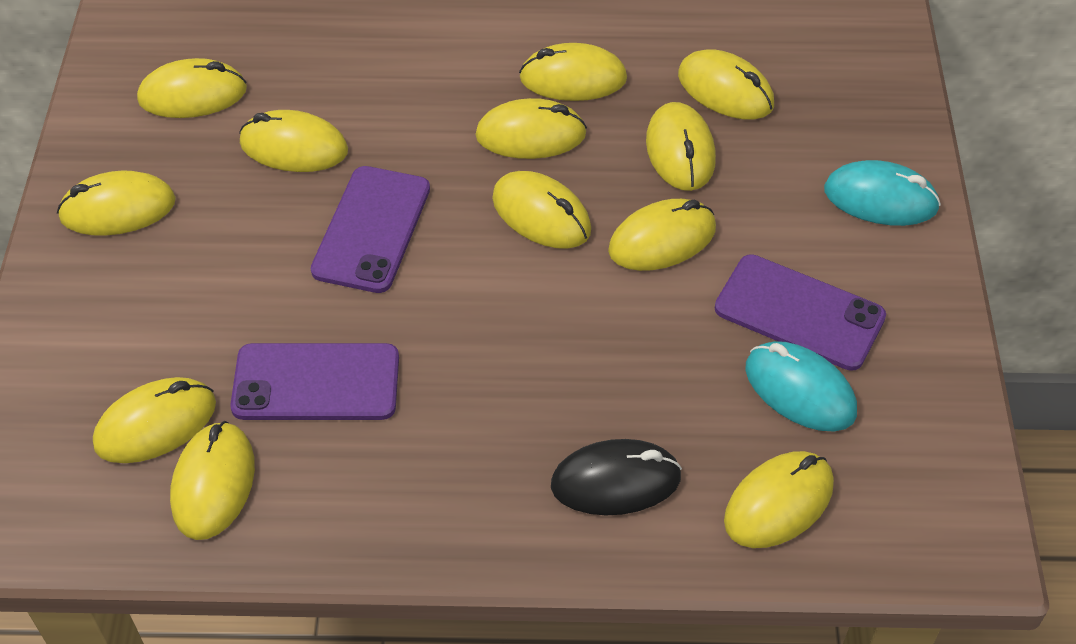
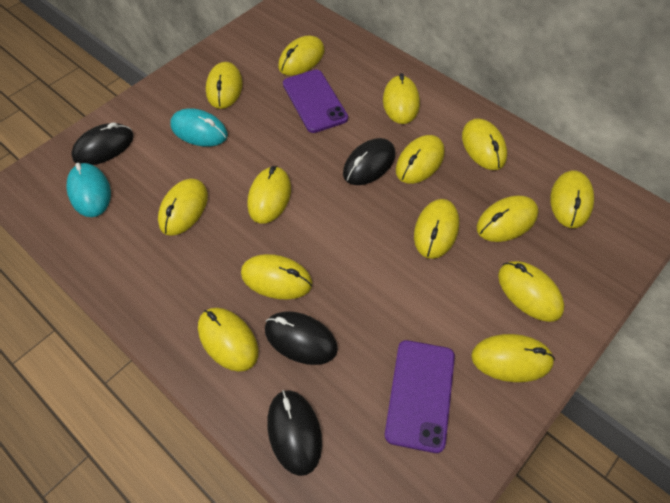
black mouse: [551,439,682,515] = 1 -> [71,122,134,165] [265,311,338,365] [267,390,322,476] [343,138,395,185] = 4
purple phone: [230,343,399,420] [311,166,430,293] [715,254,886,371] = 3 -> [283,70,348,133] [385,340,455,453] = 2
yellow mouse: [57,171,176,236] [93,377,216,463] [137,58,247,118] [170,421,255,540] [239,110,348,172] [475,98,587,159] [492,171,591,249] [519,43,627,101] [608,199,716,271] [646,102,716,191] [678,49,774,120] [724,451,834,548] = 12 -> [158,179,208,236] [198,308,258,372] [206,62,243,109] [241,254,312,299] [247,166,291,224] [278,36,325,76] [383,73,420,124] [396,135,445,184] [414,199,459,259] [462,118,507,170] [471,334,555,382] [477,195,539,242] [498,261,564,322] [550,171,594,228] = 14

